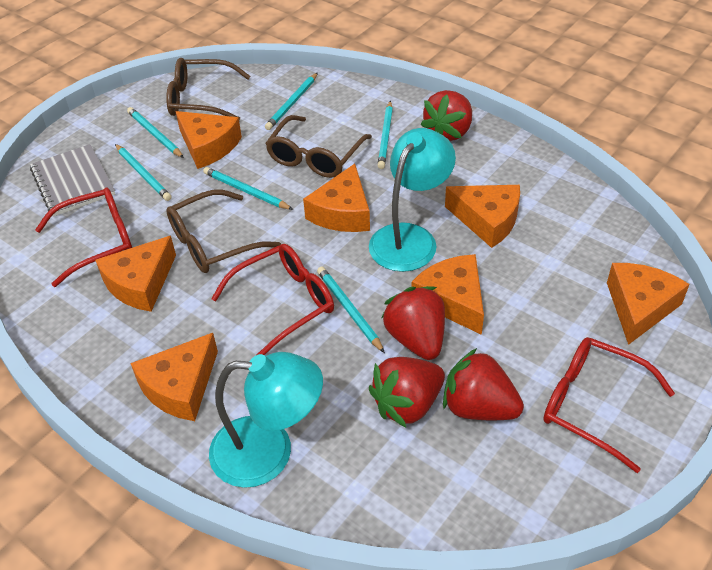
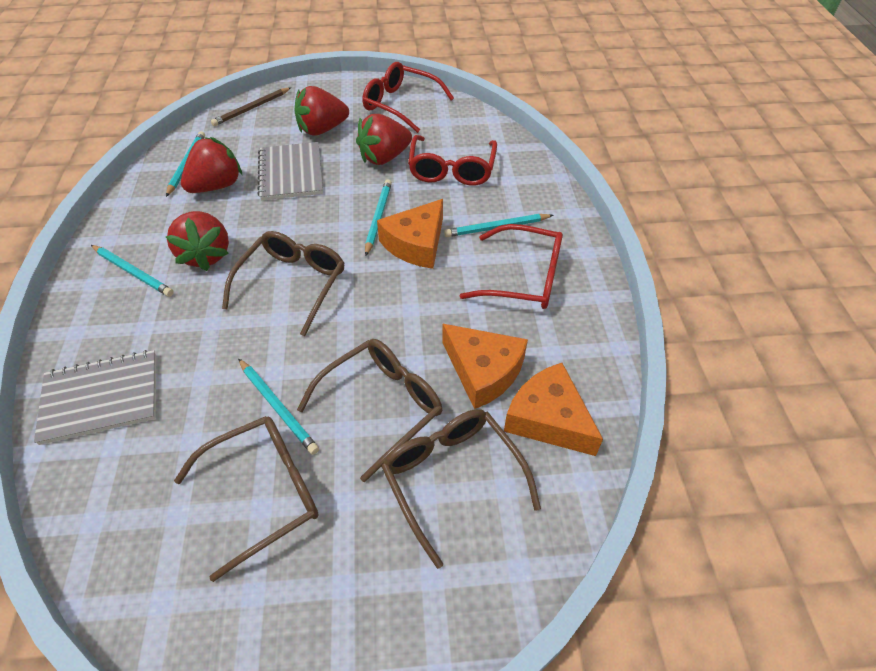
brown glasses: [166,58,250,121] [166,189,281,273] [265,115,372,178] = 3 -> [174,416,319,582] [222,231,344,336] [297,339,442,482] [381,409,541,569] = 4
brown pencil: none = 0 -> [211,87,291,126] = 1
grey notebook: [30,144,116,216] = 1 -> [34,350,156,445] [258,142,323,200] = 2
orange cheese: [95,236,176,312] [130,333,218,421] [175,111,242,169] [303,164,370,232] [412,254,484,335] [445,185,520,248] [607,263,690,345] = 7 -> [377,199,443,269] [442,324,528,409] [504,363,603,456] = 3
turquoise lamp: [209,352,323,488] [369,128,456,272] = 2 -> none = 0
turquoise pencil: [115,144,172,201] [127,107,184,158] [203,167,293,210] [265,73,318,130] [317,267,385,353] [377,101,393,169] = 6 -> [91,245,174,297] [166,131,205,197] [238,358,319,455] [365,179,392,256] [444,214,553,237] = 5

